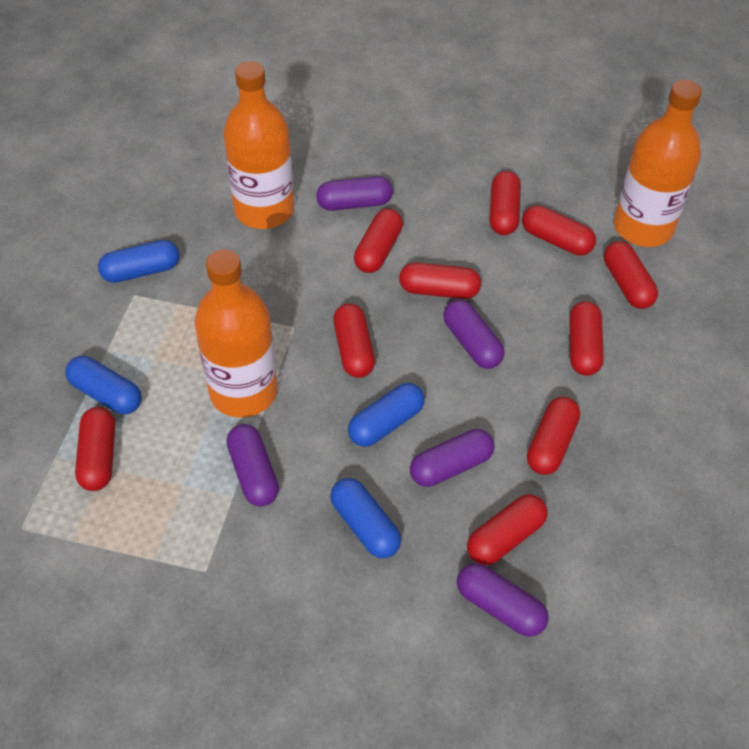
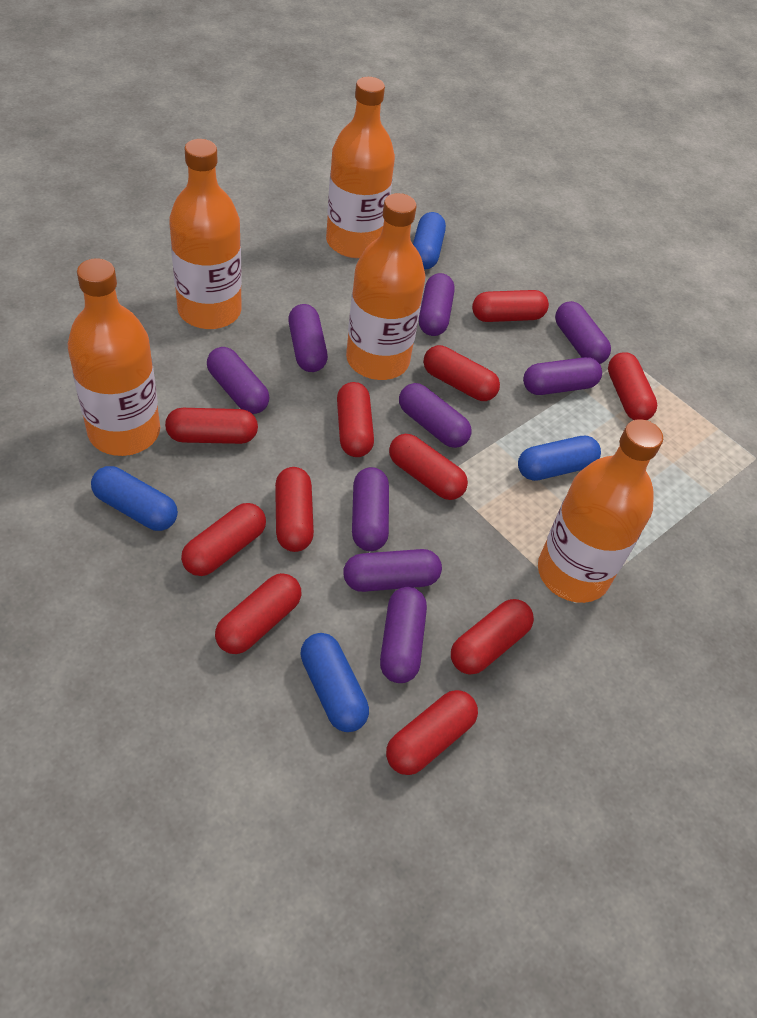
orange bottle: [195,249,277,418] [223,61,294,229] [614,80,702,247] = 3 -> [68,258,160,456] [169,139,242,329] [326,77,395,258] [346,193,426,380] [538,419,663,603] = 5
purple capsule: [227,424,279,507] [316,176,393,211] [410,429,495,487] [443,300,505,369] [457,563,549,637] = 5 -> [207,347,269,414] [288,304,328,372] [343,549,442,592] [352,467,389,551] [380,587,427,683] [399,383,472,448] [419,273,455,336] [523,357,602,395] [555,301,611,364] = 9
red capsule: [75,407,115,491] [333,303,375,378] [354,209,403,273] [399,262,481,299] [467,494,548,565] [489,171,521,235] [522,205,596,256] [527,397,580,475] [569,301,604,376] [604,241,658,309] = 10 -> [165,408,258,444] [181,503,266,576] [215,573,301,654] [275,467,314,552] [337,382,374,457] [386,690,478,775] [389,434,468,500] [423,345,500,401] [451,599,534,675] [472,290,549,322] [608,352,657,420] = 11

